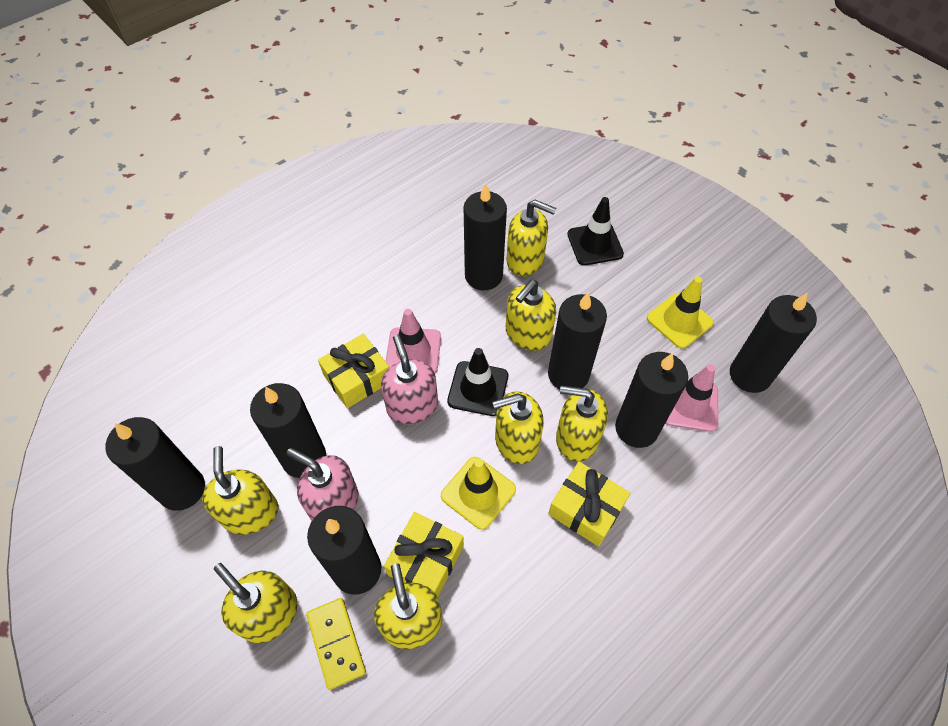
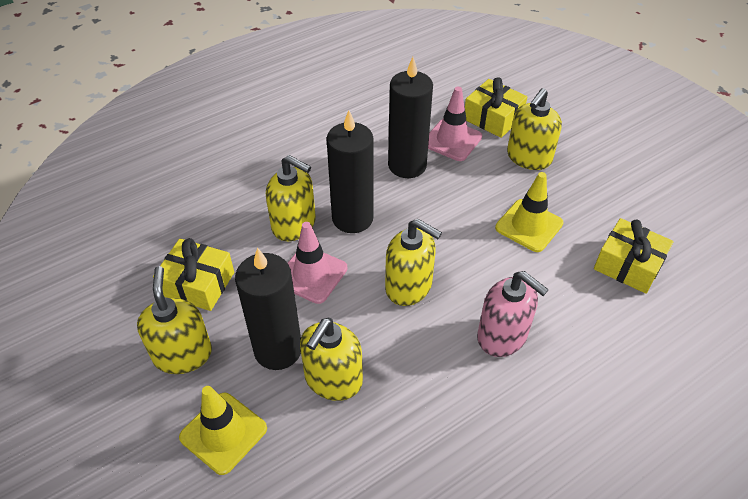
black candle: [106,417,205,511] [250,383,326,478] [307,506,381,595] [464,183,507,291] [548,292,607,390] [615,352,688,448] [730,293,817,393] = 7 -> [235,247,301,370] [326,110,374,233] [388,57,433,178] = 3
black traffic cone: [447,348,508,416] [567,197,624,266] = 2 -> none = 0
pink soap dispenser: [287,448,358,521] [381,335,438,425] = 2 -> [477,271,549,357] = 1
yellow domino: [306,598,366,690] = 1 -> none = 0
yellow soap dispenser: [202,446,278,535] [214,563,297,644] [374,563,442,649] [492,391,544,464] [506,200,556,276] [506,280,556,351] [556,386,608,462] = 7 -> [137,266,212,374] [266,155,316,241] [300,318,363,401] [385,219,442,306] [507,88,562,170] = 5

